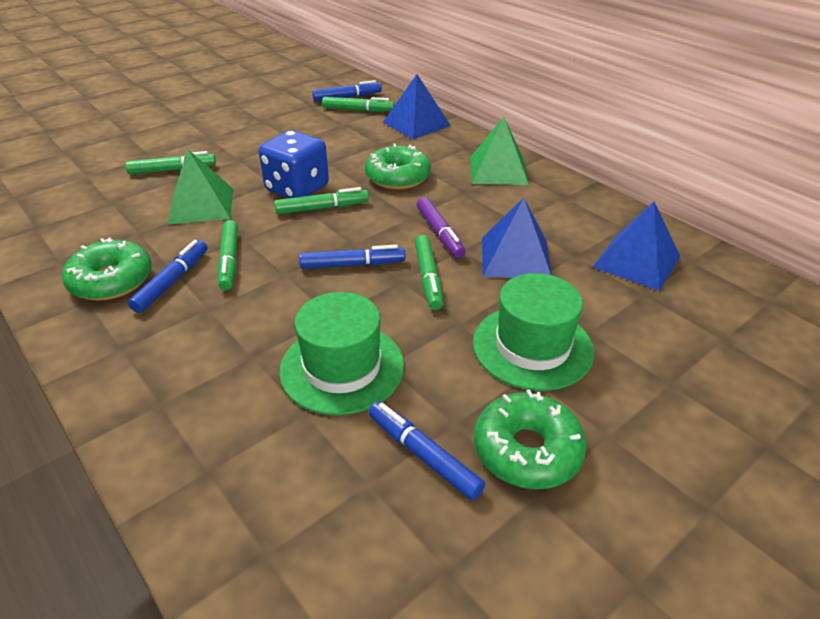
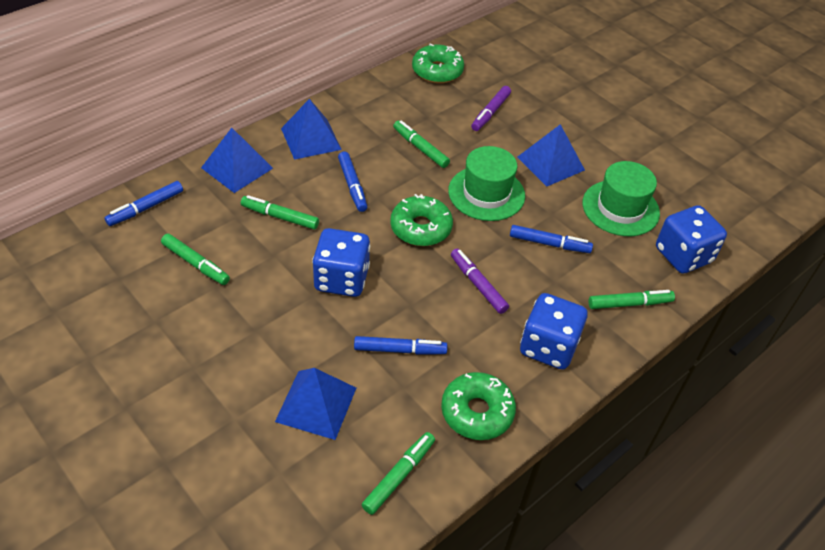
blue dice: [259,130,329,198] = 1 -> [312,228,370,297] [520,293,588,370] [656,205,727,274] = 3
blue pyramid: [383,74,451,139] [482,198,552,278] [593,202,680,291] = 3 -> [201,128,273,193] [275,368,356,440] [281,99,342,160] [517,124,585,187] = 4
green pyramid: [167,149,233,225] [470,117,529,185] = 2 -> none = 0
purple marker: [417,197,466,258] = 1 -> [451,249,509,314] [471,86,511,131] = 2

